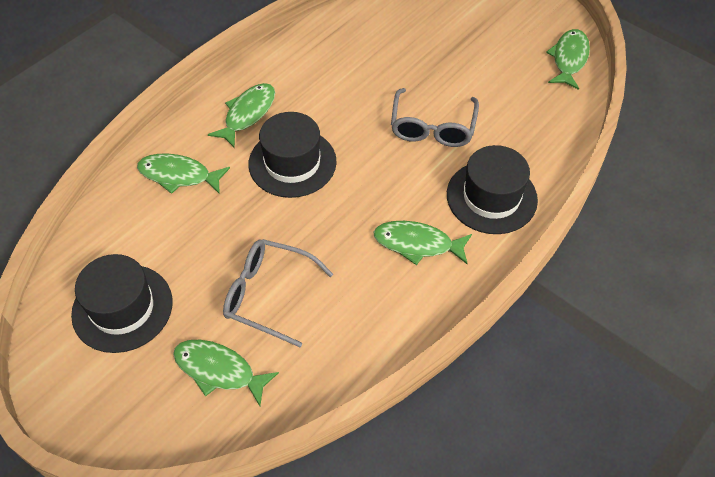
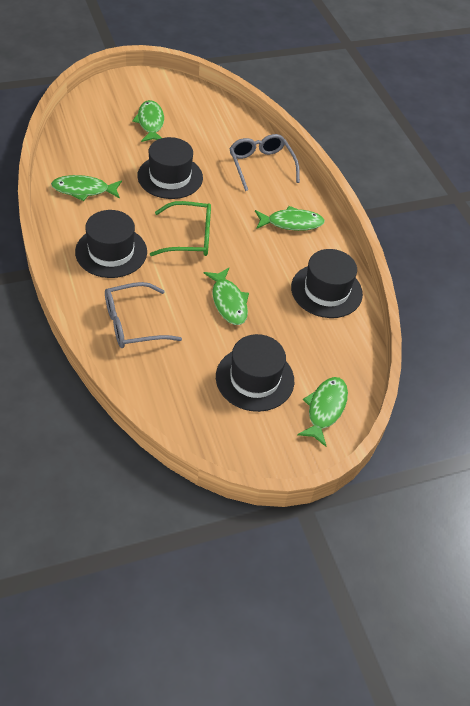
black hat: [71,254,173,353] [249,112,337,198] [447,145,538,234] = 3 -> [75,210,147,278] [137,137,203,199] [216,334,294,412] [291,249,363,318] = 4
green glasses: none = 0 -> [150,201,211,256] = 1

